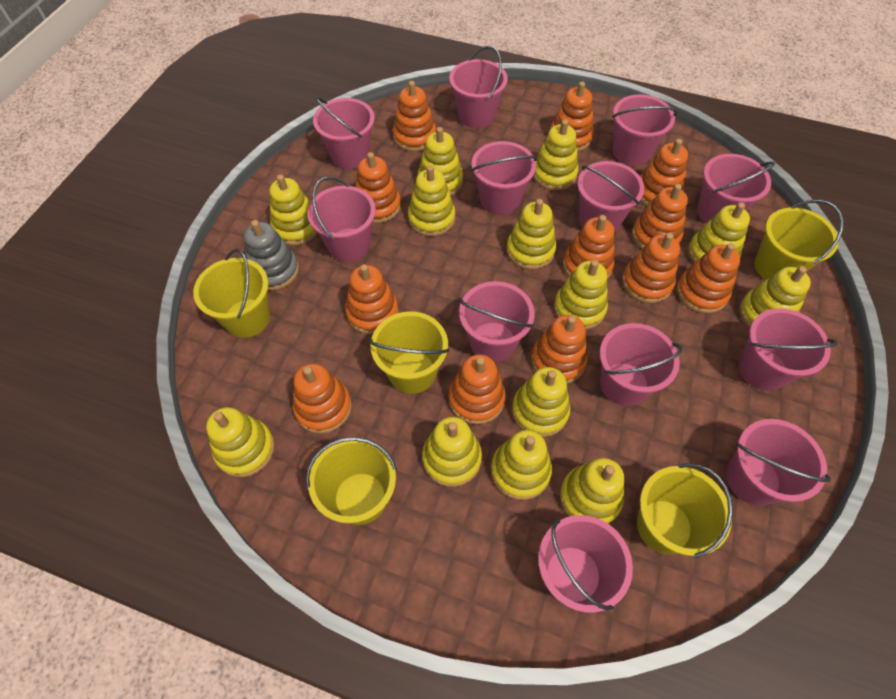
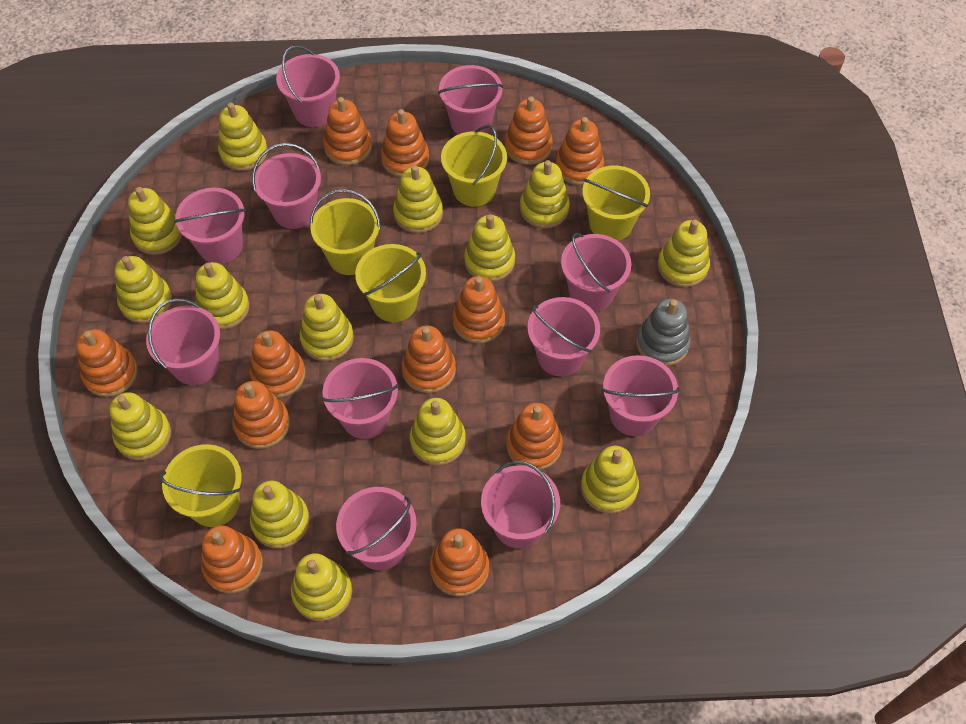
pink bucket: [307,176,376,262] [313,97,375,169] [449,46,508,128] [459,281,535,362] [471,141,537,215] [538,515,633,613] [577,161,644,233] [600,323,682,406] [612,94,678,166] [697,154,775,224] [726,419,831,506] [739,308,837,391] = 12 -> [146,299,220,385] [174,188,246,264] [252,143,321,229] [276,45,340,127] [322,358,399,439] [336,487,417,570] [438,65,503,135] [481,461,560,549] [527,297,600,377] [561,233,631,312] [602,355,680,436] = 11
yellow stacking toy: [206,407,275,477] [270,174,318,246] [408,165,455,236] [417,127,463,196] [422,417,482,487] [491,430,552,500] [506,199,556,270] [512,367,571,437] [533,119,578,190] [554,260,608,330] [560,458,624,524] [688,202,750,263] [739,266,811,328] = 13 -> [110,392,171,460] [115,256,172,323] [128,187,182,255] [195,262,249,330] [218,103,268,171] [250,481,310,549] [291,553,352,622] [300,294,354,361] [393,165,443,233] [410,398,466,466] [464,214,515,282] [520,160,570,228] [581,446,639,514] [658,220,710,287] = 14

